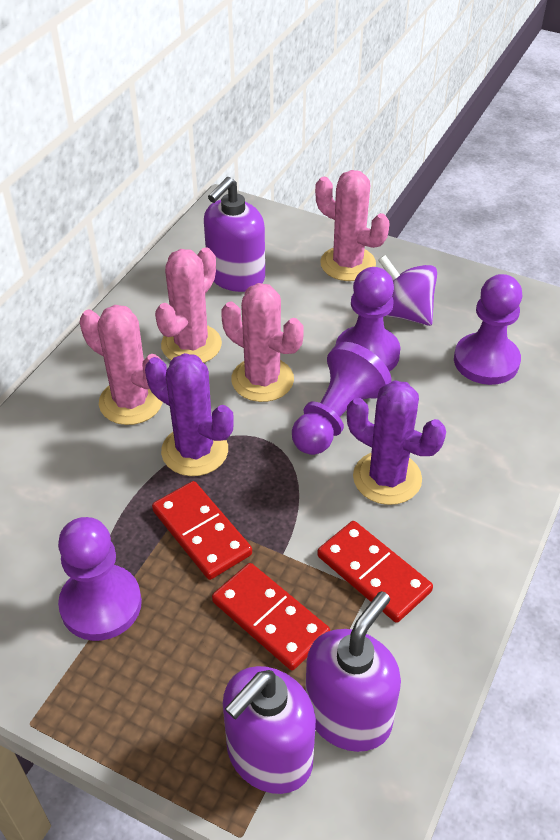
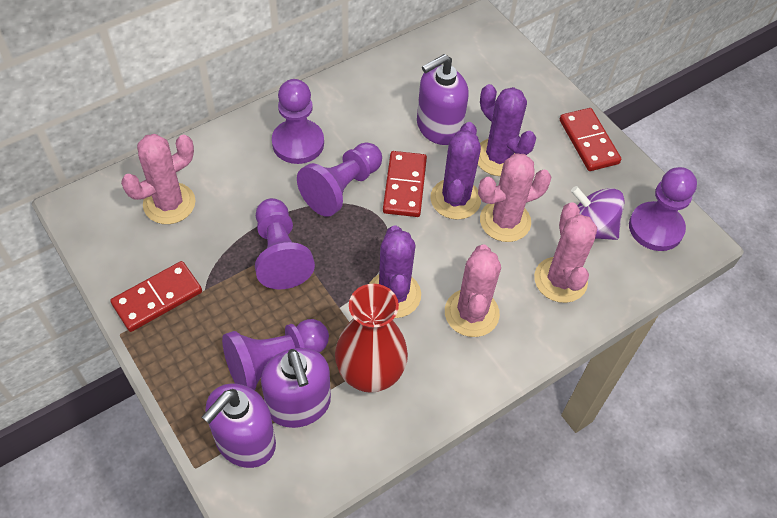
purple cactus: [145,353,234,476] [347,380,446,505] = 2 -> [369,225,421,318] [430,122,481,220] [478,84,536,176] = 3
purple pawn: [58,517,142,641] [292,342,392,455] [336,267,400,372] [454,274,522,385] = 4 -> [222,319,329,390] [255,198,315,289] [272,79,324,164] [297,142,382,217] [629,167,697,251] = 5
red vase: none = 0 -> [335,284,408,393] = 1

